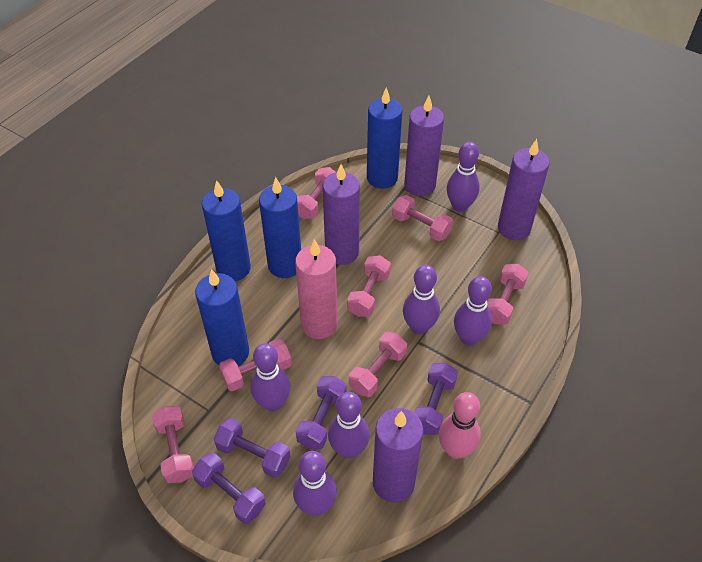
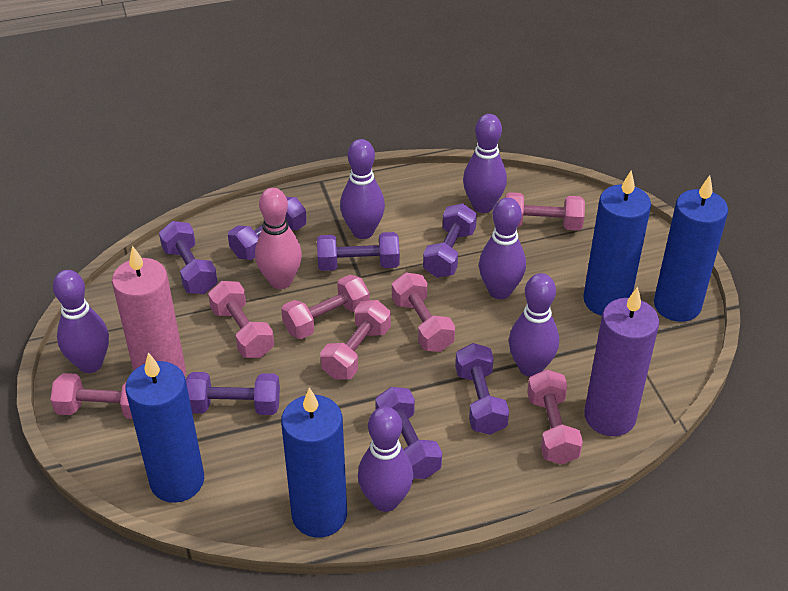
purple candle: [322,164,360,265] [373,408,423,503] [404,96,444,196] [498,139,549,240] = 4 -> [584,287,659,436] = 1
purple dumbbell: [192,453,266,524] [214,418,290,478] [296,376,347,450] [414,363,458,435] = 4 -> [159,221,218,294] [186,372,280,415] [228,197,307,260] [317,232,400,271] [375,387,442,479] [423,203,477,278] [455,343,509,435] = 7

